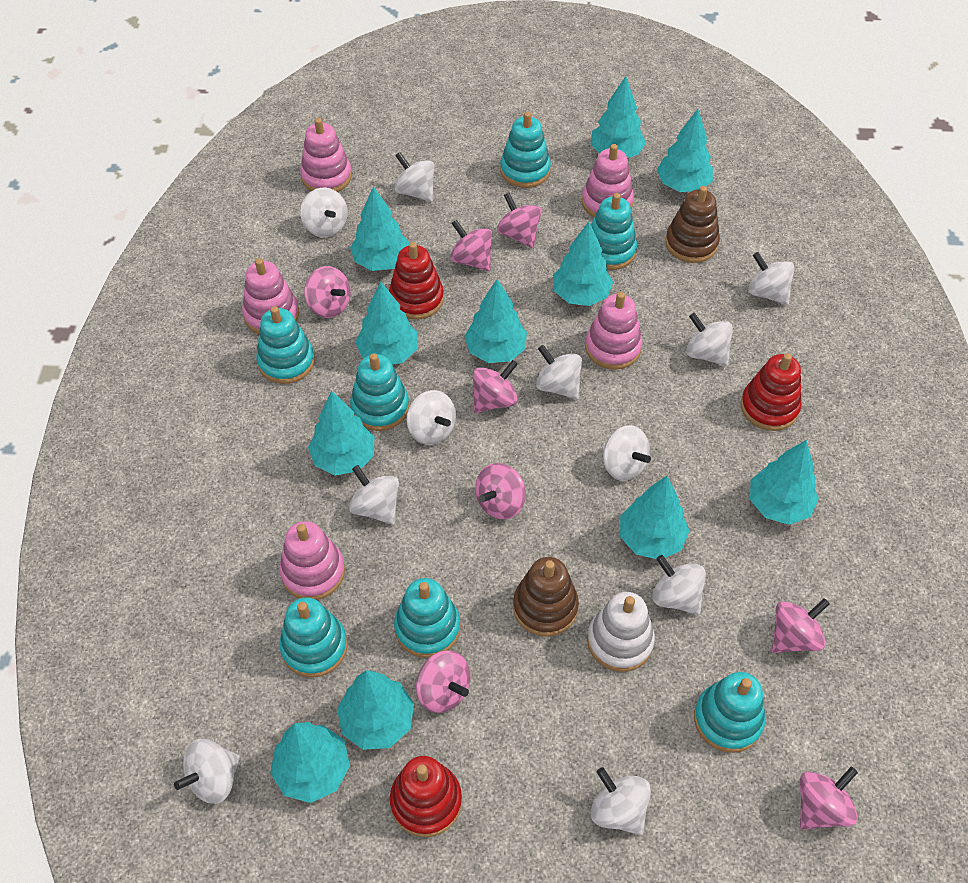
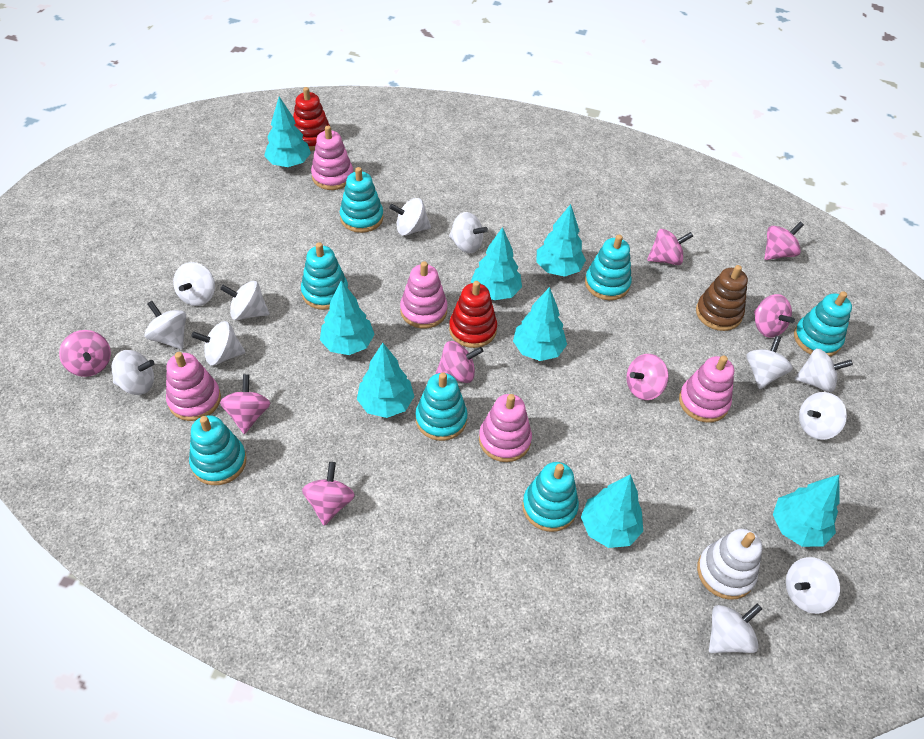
brown stacking toy: [513,557,579,637] [665,186,720,263] = 2 -> [696,265,748,331] = 1
red stacking toy: [389,242,444,320] [390,756,462,837] [741,353,802,431] = 3 -> [293,87,330,151] [449,281,497,348] = 2
turquoise tree: [270,722,350,803] [308,391,374,475] [337,670,414,750] [350,186,409,271] [355,281,418,365] [464,279,527,363] [553,221,613,306] [591,76,646,158] [620,476,690,559] [657,109,713,192] [750,440,819,525] = 11 -> [264,97,311,167] [320,280,375,355] [357,343,414,418] [471,227,522,300] [513,287,567,361] [536,204,586,277] [581,474,643,548] [773,475,840,547] = 8
white spinning top: [174,739,240,804] [300,188,348,237] [349,465,399,525] [395,152,434,202] [407,390,456,445] [536,345,582,399] [591,767,651,835] [603,425,651,481] [652,555,706,615] [686,313,733,366] [748,252,795,305] = 11 -> [112,350,155,395] [145,301,186,349] [173,262,215,306] [191,321,246,365] [220,281,269,320] [389,198,431,236] [449,212,488,253] [709,604,762,653] [747,336,793,389] [786,557,840,614] [794,348,853,392] [799,392,847,440] = 12

